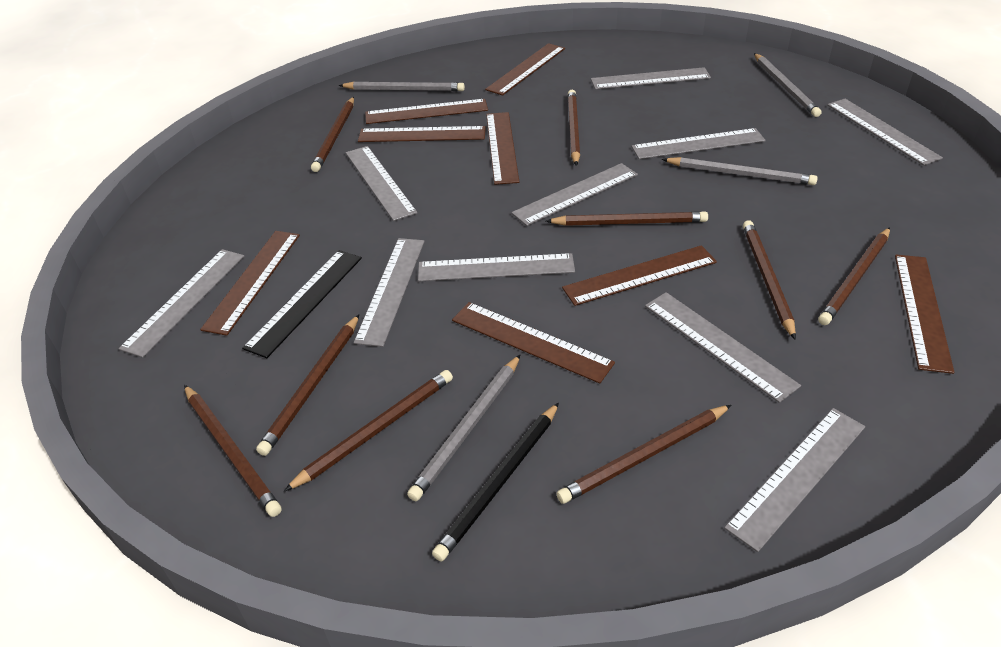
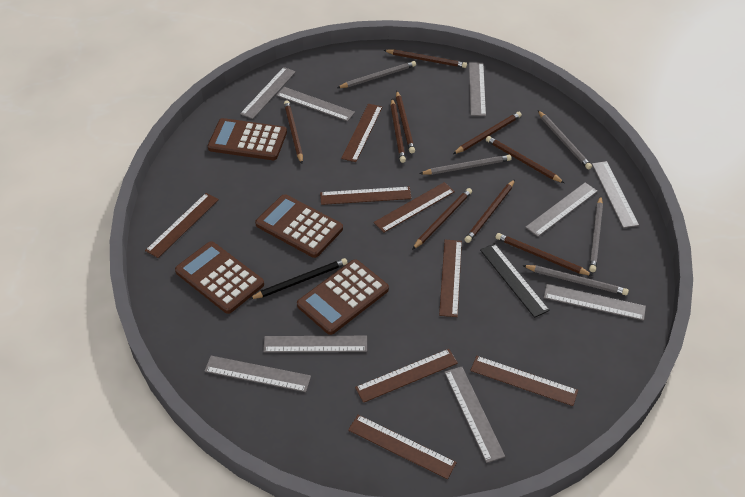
brown calculator: none = 0 -> [175,241,264,314] [208,118,287,160] [255,194,343,258] [297,259,389,335] = 4
grey pencil: [339,82,465,91] [407,354,521,501] [662,157,818,185] [754,53,821,117] = 4 -> [337,61,416,88] [419,155,512,175] [522,265,629,295] [538,110,592,170] [589,196,603,272] = 5
grey ruler: [119,249,245,358] [346,146,417,221] [354,238,425,347] [418,253,575,281] [512,163,638,226] [591,67,711,89] [631,128,766,159] [645,292,801,403] [724,408,865,552] [827,99,943,166] = 10 -> [204,356,311,392] [240,67,296,119] [263,336,367,352] [276,87,355,121] [444,367,505,463] [469,62,486,116] [525,182,598,237] [544,284,646,321] [592,161,639,228] = 9

